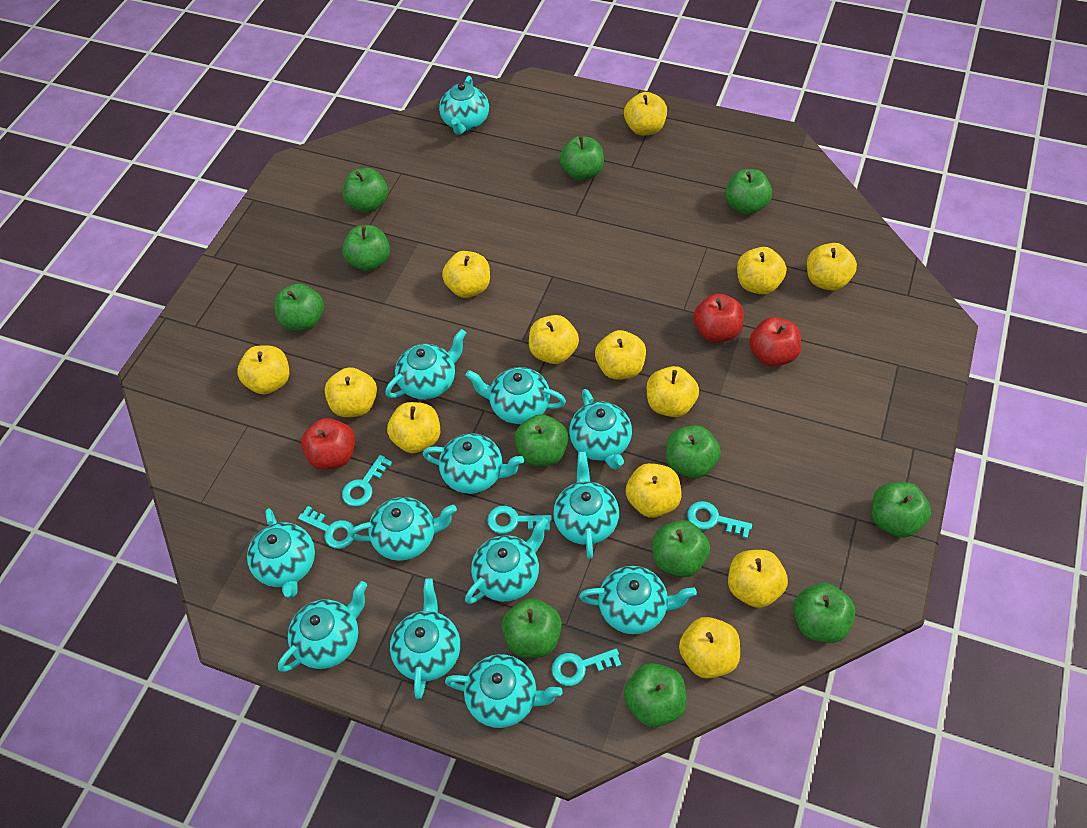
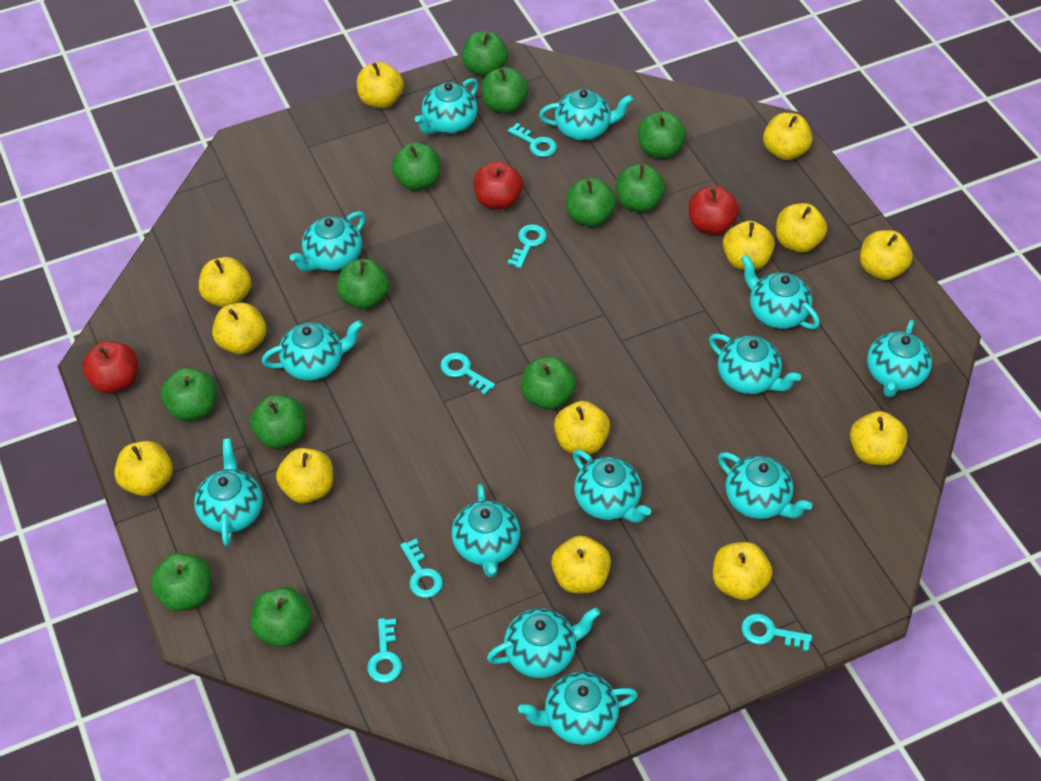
turquoise key: [298,506,354,549] [342,455,392,507] [487,506,552,534] [552,648,621,686] [687,501,752,538] = 5 -> [367,618,402,683] [400,539,443,598] [440,353,495,395] [507,224,547,268] [508,123,557,157] [741,613,812,651] = 6

